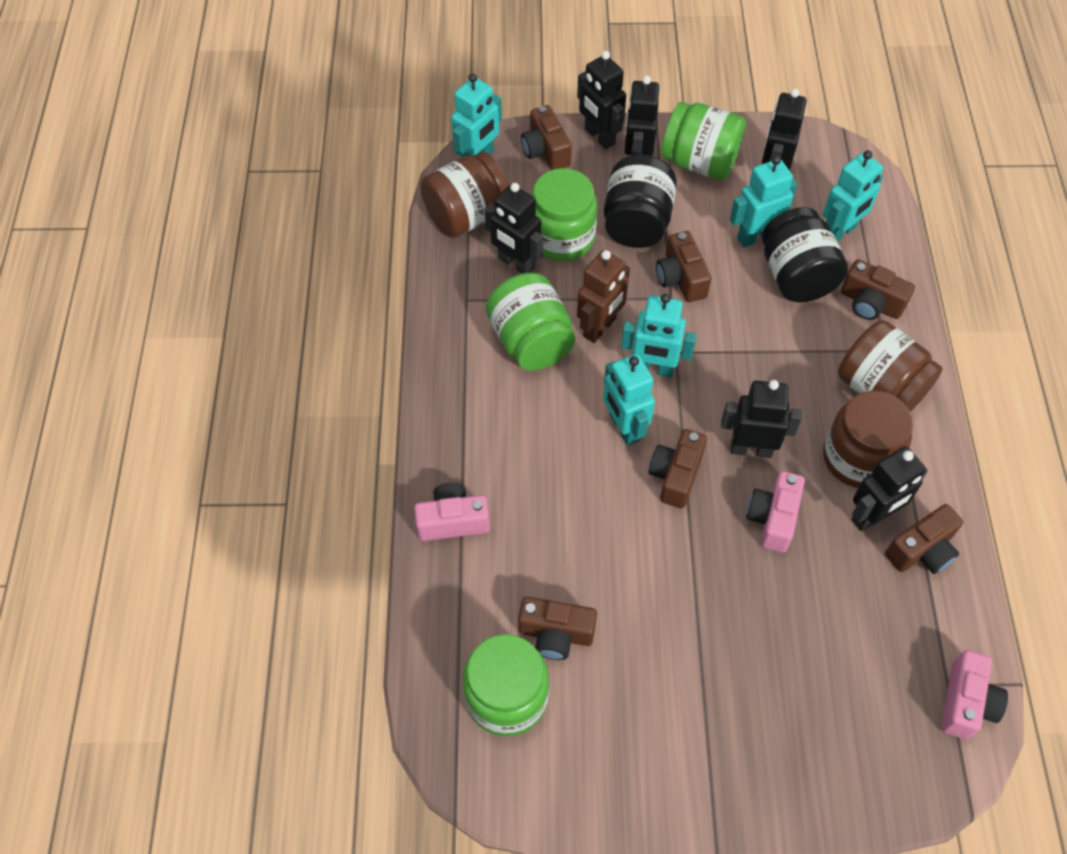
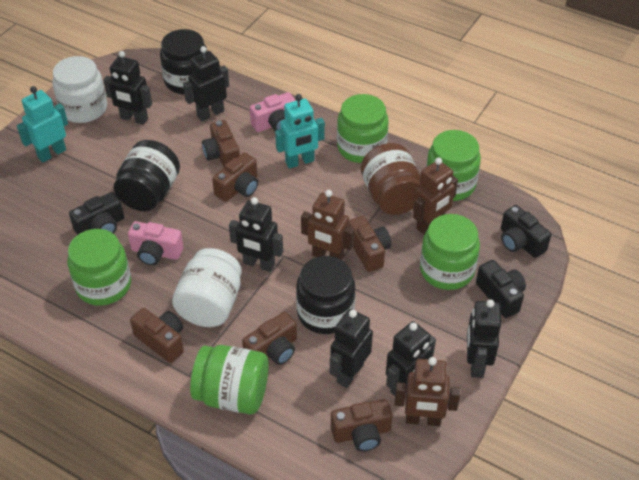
black camera: none = 0 -> [69,192,124,235] [476,260,526,318] [501,205,551,258] = 3
black jar: [604,155,677,248] [762,207,848,302] = 2 -> [114,140,180,211] [160,29,207,95] [296,256,356,334] = 3
brown jar: [420,152,509,238] [823,391,913,488] [838,320,943,412] = 3 -> [361,143,421,215] = 1
brown robot: [577,250,630,343] = 1 -> [301,190,354,260] [395,357,460,426] [413,158,458,235] = 3
green jar: [463,634,549,736] [486,273,575,371] [531,168,598,261] [661,102,746,180] = 4 -> [67,229,131,306] [190,345,269,414] [337,94,389,163] [420,214,480,290] [426,130,481,201] = 5
pink camera: [414,482,490,541] [747,471,805,553] [941,650,1008,739] = 3 -> [128,221,184,266] [250,92,296,132] = 2
turquoise robot: [451,73,502,158] [603,354,655,446] [621,294,696,378] [730,155,797,247] [823,150,883,242] = 5 -> [17,86,68,162] [275,94,325,169] = 2
white jar: none = 0 -> [52,56,107,123] [172,248,242,327] = 2

